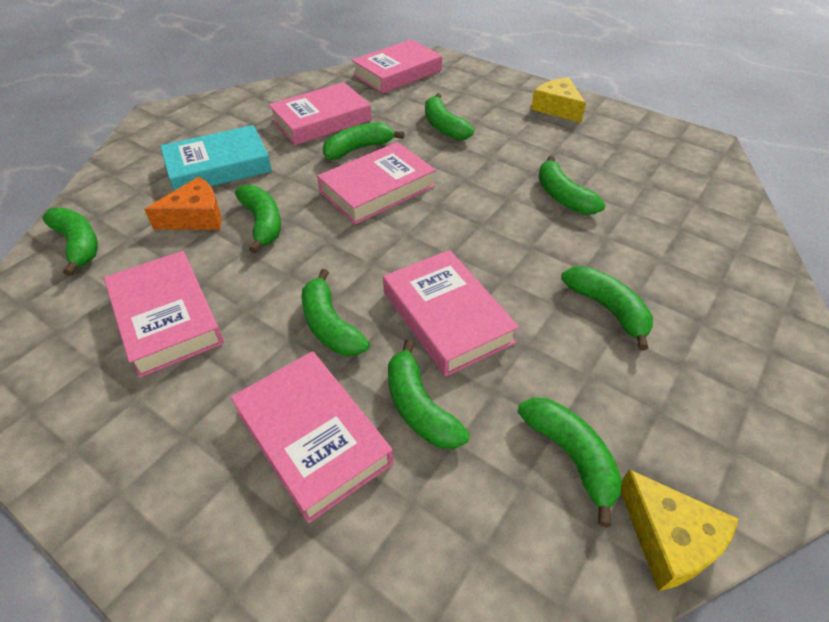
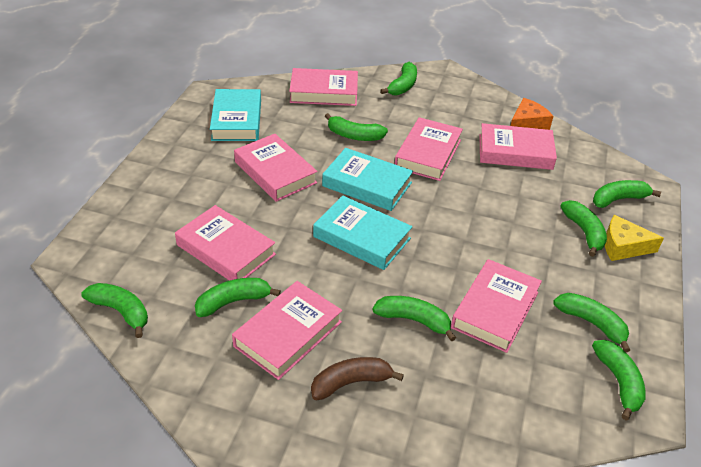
brown banana: none = 0 -> [311,357,404,401] = 1
pink book: [104,251,224,378] [231,351,393,523] [268,82,371,145] [317,142,436,224] [352,39,442,94] [383,250,519,377] = 6 -> [175,205,276,281] [232,281,342,380] [234,134,317,202] [289,68,358,106] [395,117,463,181] [451,259,542,353] [479,123,557,170] = 7
turquoise book: [160,125,272,191] = 1 -> [210,89,261,141] [313,196,412,270] [322,148,413,211] = 3
yellow cheese: [531,77,586,122] [621,469,738,591] = 2 -> [605,215,664,261] = 1

